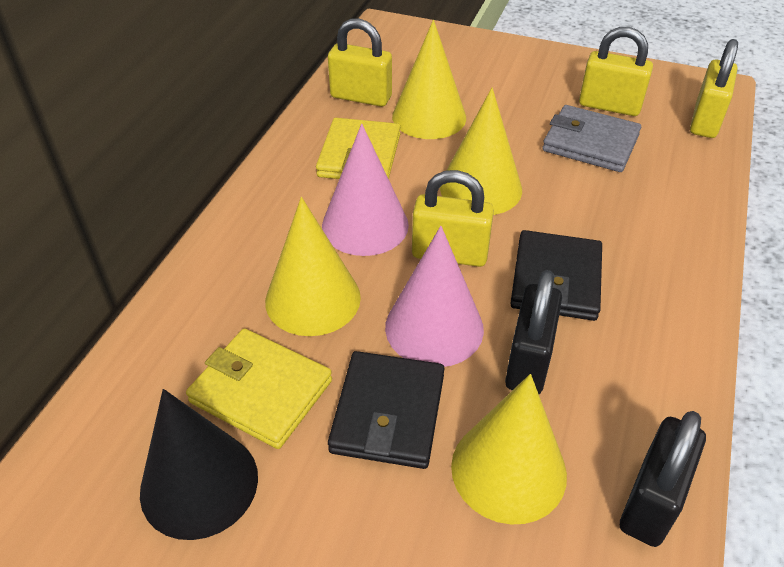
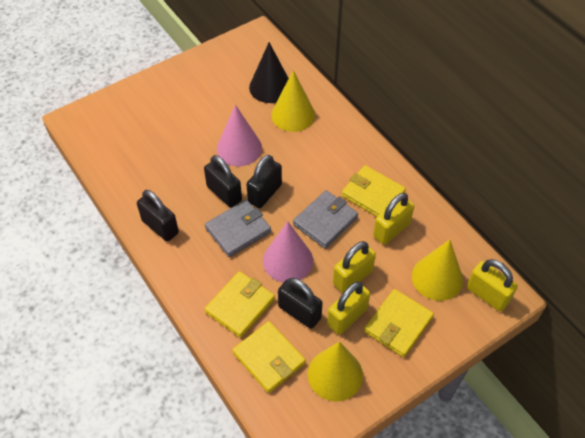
black padlock: [505,270,562,394] [620,411,706,547] = 2 -> [137,190,179,242] [204,155,242,208] [246,155,282,208] [278,278,323,329] = 4
black wallet: [328,351,444,469] [510,230,602,321] = 2 -> none = 0
grey wallet: [542,105,641,172] = 1 -> [205,200,271,257] [293,190,358,249] = 2
yellow cone: [265,197,361,336] [392,20,466,139] [440,88,522,215] [451,374,567,524] = 4 -> [271,70,315,132] [308,342,363,402] [412,239,463,301] = 3
yellow wallet: [186,328,332,449] [316,118,400,179] = 2 -> [205,271,275,338] [232,321,306,393] [342,165,406,217] [364,289,434,357] = 4

